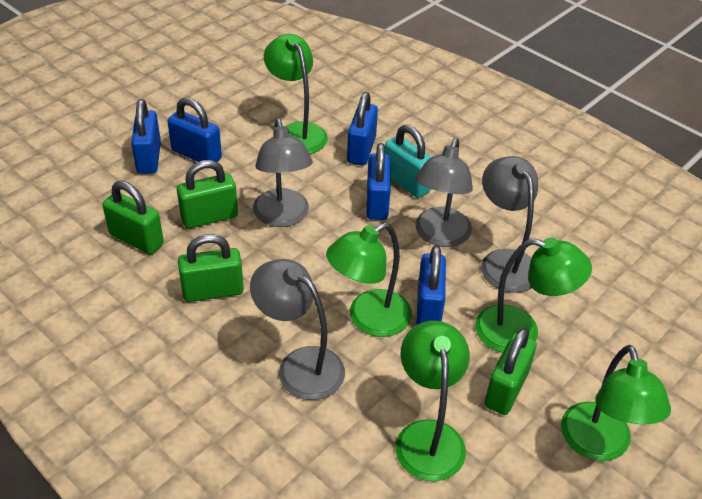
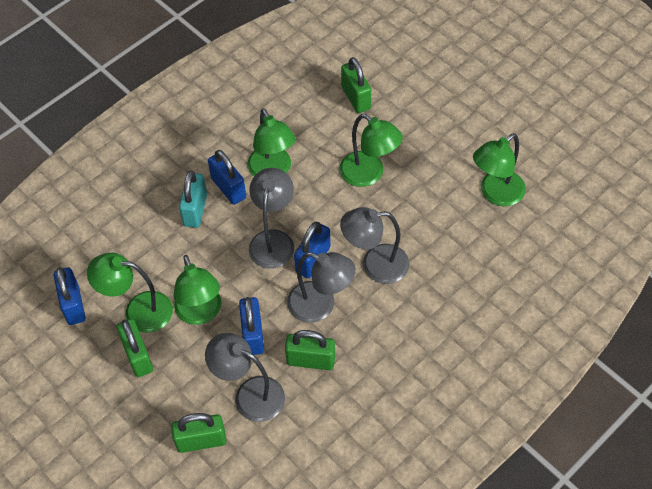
blue padlock: [131,99,161,174] [167,97,222,162] [347,92,378,165] [366,143,391,220] [416,245,446,325] = 5 -> [54,267,86,325] [208,150,246,205] [239,297,264,355] [294,222,331,278] = 4

